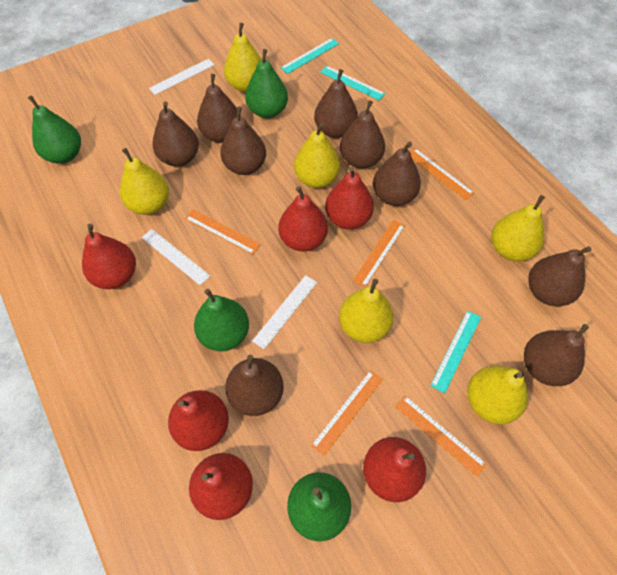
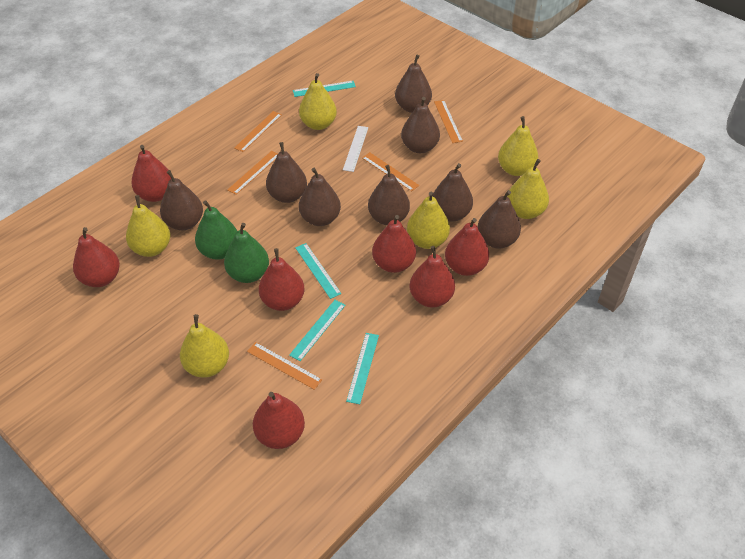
brown pear: [152,101,199,167] [197,74,241,143] [220,107,266,175] [225,355,284,416] [314,69,358,138] [340,100,385,169] [373,142,421,206] [524,324,589,386] [528,246,592,306] = 9 -> [160,170,203,230] [266,142,307,203] [299,168,341,226] [368,165,410,225] [395,55,432,113] [401,97,440,153] [432,163,473,222] [478,190,521,249] = 8
green pear: [28,95,81,164] [194,289,249,351] [245,49,288,118] [287,472,351,541] = 4 -> [195,200,237,260] [224,223,269,283] = 2
red pear: [82,224,136,289] [168,390,229,451] [189,453,253,520] [278,186,328,252] [325,167,374,230] [363,437,426,502] = 6 -> [73,227,120,287] [131,145,171,202] [253,392,305,449] [259,248,305,311] [372,215,416,273] [410,246,455,307] [445,218,489,276] = 7
turquoise ruler: [281,38,339,74] [320,66,385,101] [430,310,481,393] = 3 -> [289,300,346,361] [293,81,356,97] [295,243,342,299] [346,333,379,404] = 4
white ruler: [142,229,210,285] [149,59,214,95] [252,275,317,349] = 3 -> [343,126,368,172] = 1

